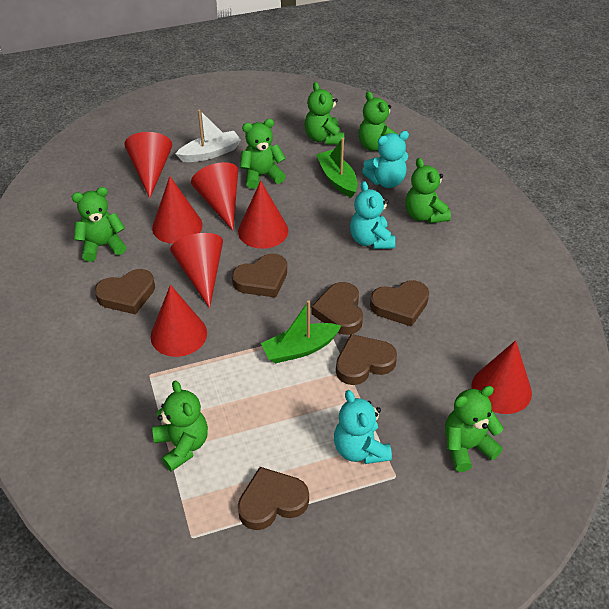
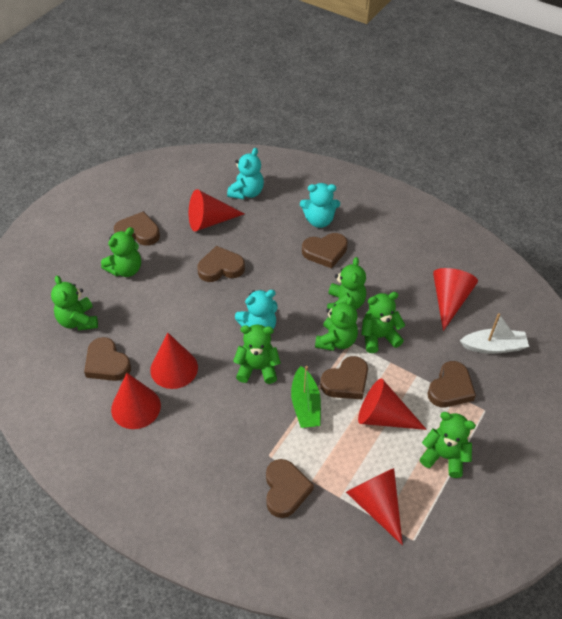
brown heart: [95,269,155,315] [232,254,287,298] [238,467,309,530] [311,282,363,335] [336,334,397,385] [370,280,429,327] = 6 -> [84,337,131,381] [114,211,160,246] [197,246,245,282] [266,459,314,518] [302,233,348,269] [320,356,368,400] [427,361,476,407] = 7
green boat: [261,300,341,363] [316,138,358,198] = 2 -> [291,366,321,428] = 1
red cone: [124,132,172,199] [151,285,207,357] [152,176,202,244] [170,233,223,308] [191,162,238,231] [238,181,288,249] [472,340,532,414] = 7 -> [111,373,161,429] [150,333,198,389] [189,189,245,231] [346,468,403,545] [358,378,427,430] [433,268,478,331] = 6

